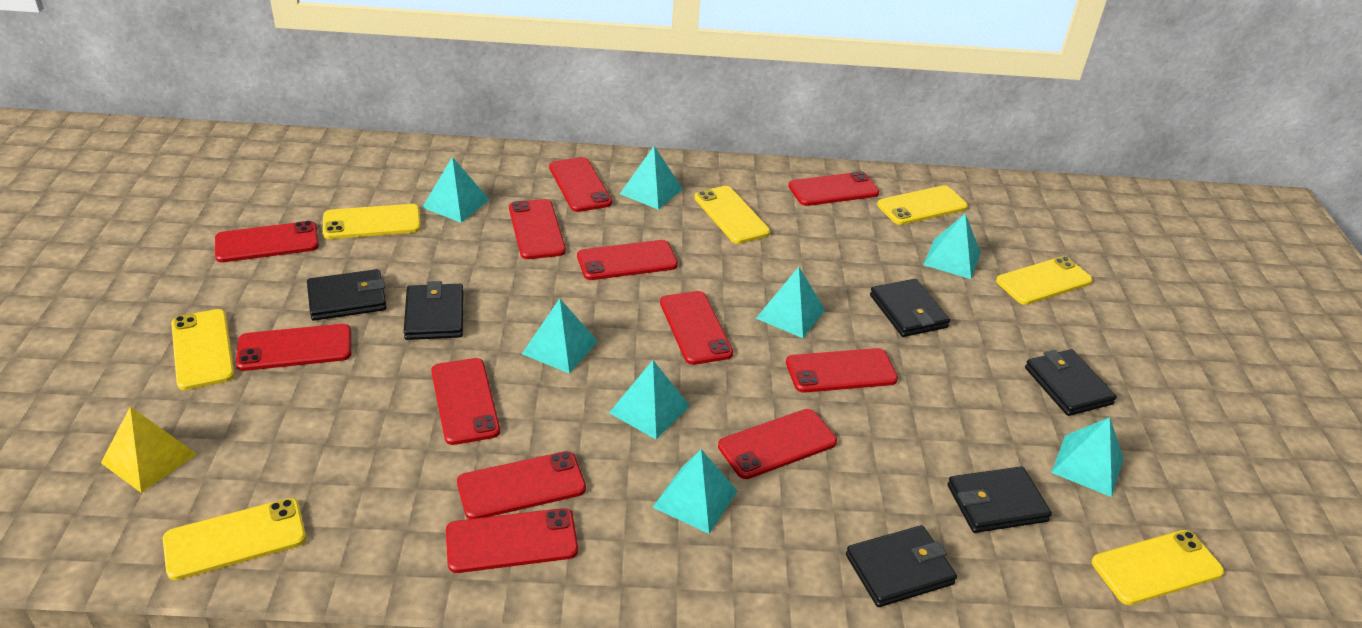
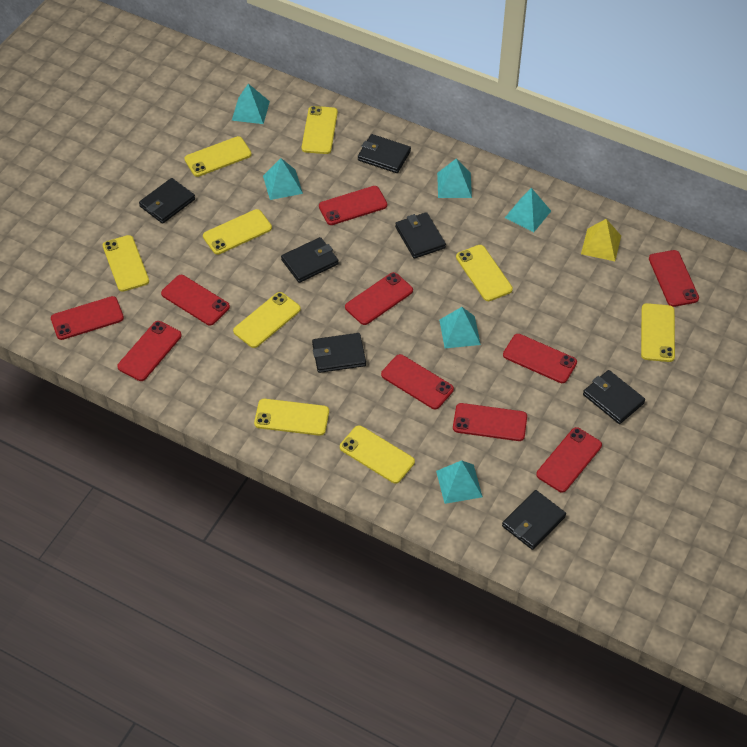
black wallet: [307,269,387,321] [404,281,463,340] [846,525,957,607] [870,279,950,337] [947,466,1052,533] [1025,349,1117,416] = 6 -> [139,178,195,224] [281,237,339,283] [312,333,366,373] [358,134,411,173] [395,212,446,259] [502,490,566,550] [583,370,645,424] = 7
red phone: [215,221,319,262] [236,324,351,371] [431,358,500,445] [446,508,578,573] [457,451,586,519] [509,199,566,259] [549,157,612,212] [577,240,678,280] [660,291,733,365] [718,409,837,479] [786,348,898,393] [788,171,879,206] = 12 -> [51,296,124,340] [117,321,182,381] [161,275,230,325] [319,186,387,225] [345,272,413,325] [381,354,454,409] [453,403,527,441] [503,334,577,383] [536,427,602,492] [649,250,699,307] = 10
turquoise pyramid: [422,157,490,223] [522,299,598,374] [609,360,690,440] [620,146,683,210] [653,449,737,534] [756,267,825,338] [923,214,981,279] [1051,417,1124,497] = 8 -> [232,84,270,124] [263,158,303,200] [436,460,483,504] [437,159,472,198] [439,307,481,348] [505,188,551,232] = 6
yellow phone: [163,498,306,580] [171,309,235,390] [323,204,421,239] [694,186,770,244] [877,185,968,225] [996,256,1093,305] [1092,530,1224,605] = 7 -> [103,235,149,292] [184,136,252,177] [203,209,272,255] [233,292,301,348] [254,399,329,436] [302,106,338,154] [340,425,415,484] [456,245,513,301] [641,303,675,362] = 9

